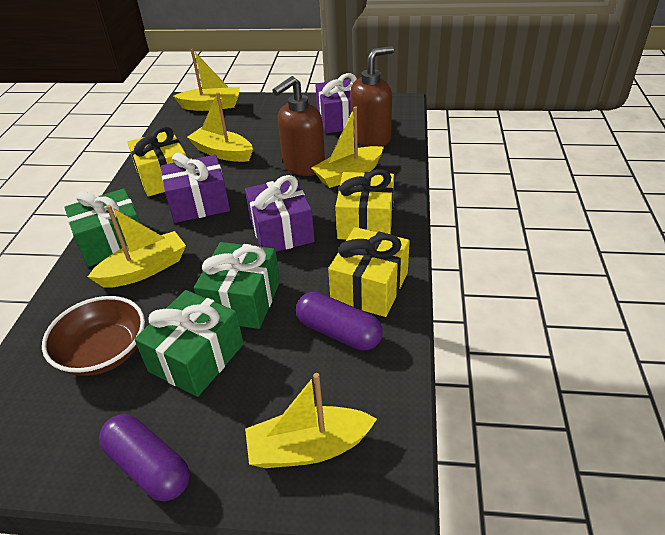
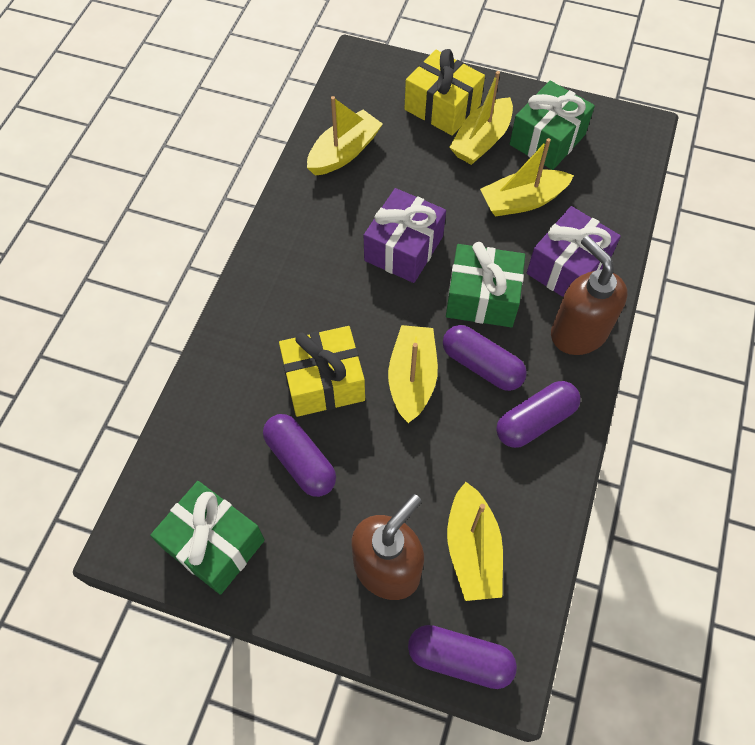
brown bowl: [42,296,145,376] = 1 -> none = 0
purple capsule: [99,414,190,501] [296,292,383,351] = 2 -> [263,414,336,497] [408,625,517,689] [443,325,527,391] [496,381,581,448] = 4
purple gift: [161,153,230,223] [245,175,315,252] [315,73,357,133] = 3 -> [364,188,446,283] [527,206,621,297] = 2
yellow gift: [127,126,186,197] [328,227,410,317] [335,169,394,240] = 3 -> [279,326,365,417] [405,49,485,136] = 2

